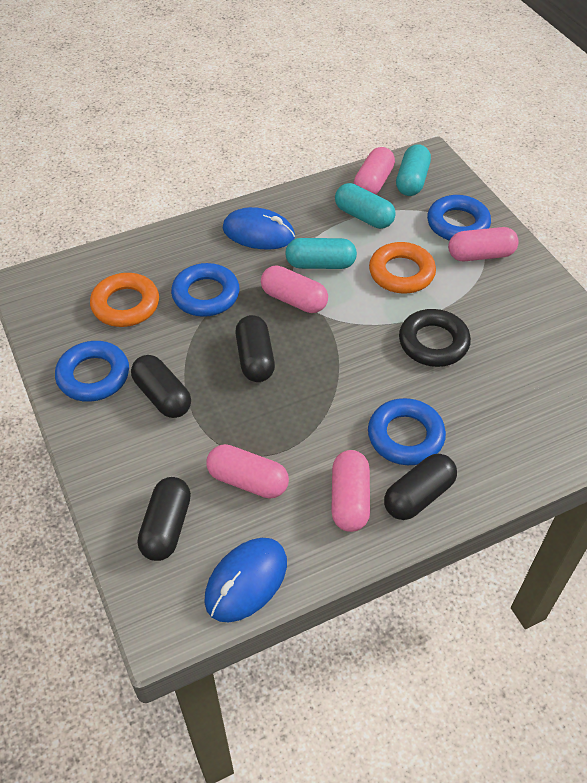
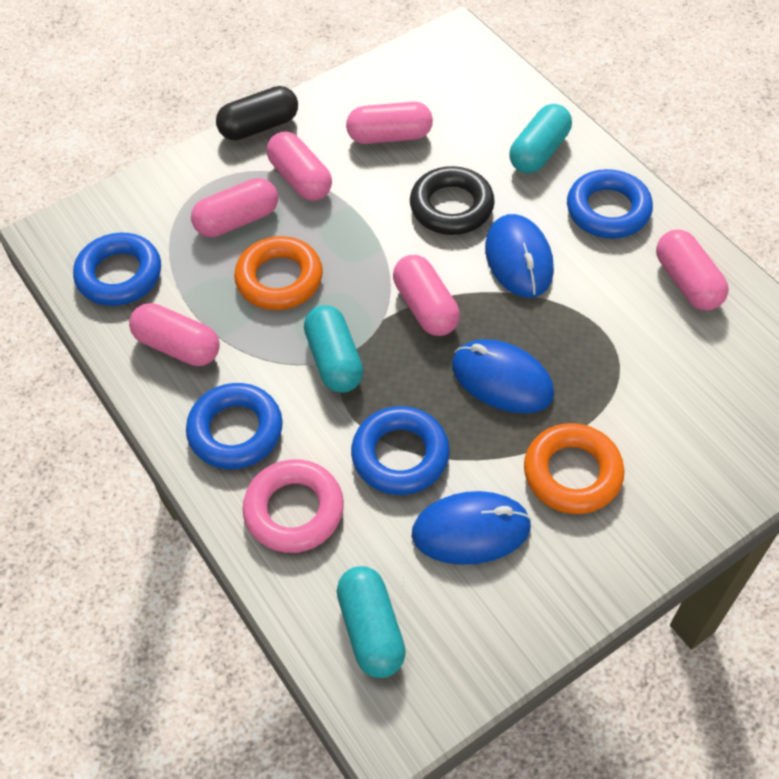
black capsule: [131,355,191,418] [138,477,191,561] [235,315,275,382] [384,454,457,520] = 4 -> [216,86,298,140] = 1
blue mouse: [204,538,287,623] [223,207,295,250] = 2 -> [412,491,532,565] [452,339,554,413] [485,214,554,298] = 3
pink capsule: [207,444,289,499] [261,265,328,313] [331,450,370,532] [354,147,395,194] [448,227,519,261] = 5 -> [129,303,220,366] [191,178,278,237] [267,132,332,201] [346,102,433,144] [393,255,460,336] [656,230,729,310] = 6
pink ring: none = 0 -> [242,459,344,553] = 1

